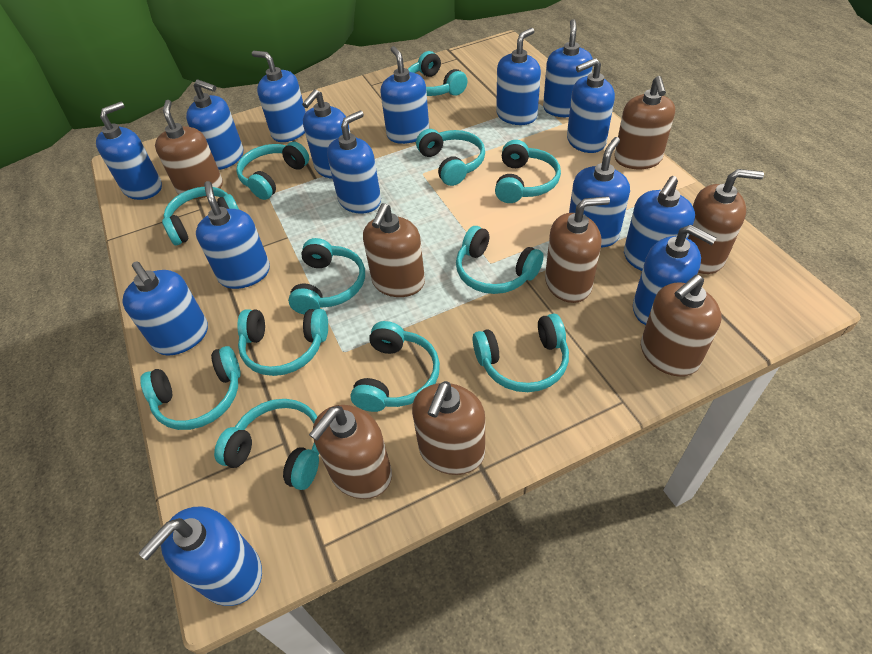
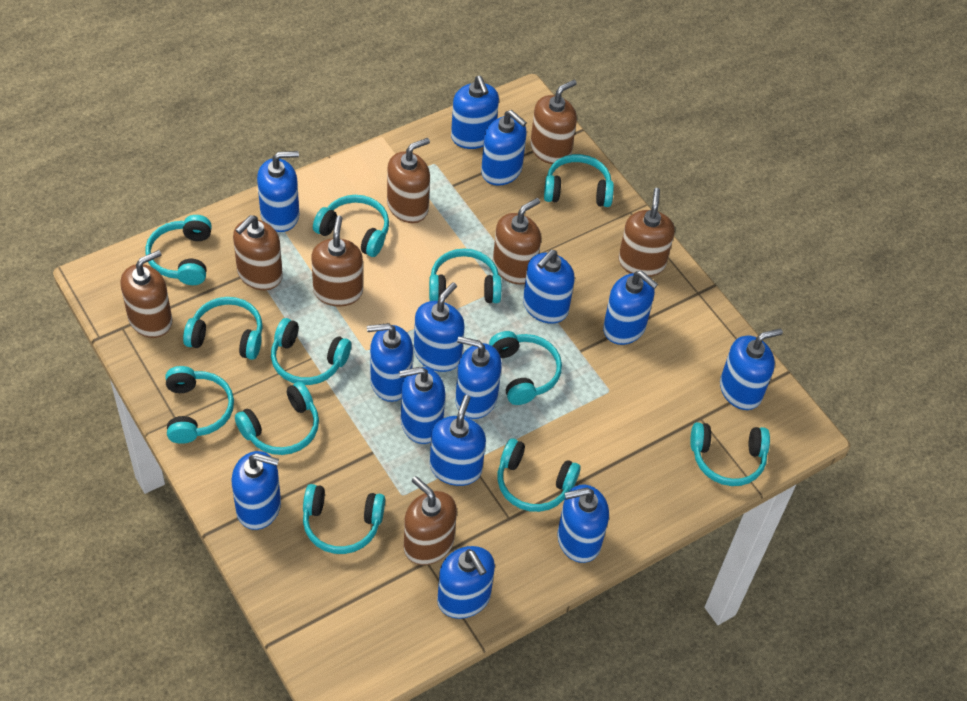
blue soap dispenser: [96,102,162,200] [122,261,208,355] [138,507,262,606] [186,79,243,170] [196,181,270,289] [252,51,306,142] [302,89,350,179] [327,111,381,214] [380,46,429,144] [496,28,541,125] [543,19,593,117] [567,58,615,153] [569,137,630,248] [624,176,695,271] [633,225,716,325] = 15 -> [232,451,281,530] [257,151,299,232] [367,323,413,402] [399,367,445,444] [414,282,465,372] [430,395,486,486] [437,546,495,619] [451,76,499,149] [455,336,502,419] [481,110,527,186] [523,250,575,324] [557,485,609,563] [603,271,658,345] [720,328,783,410] = 14

